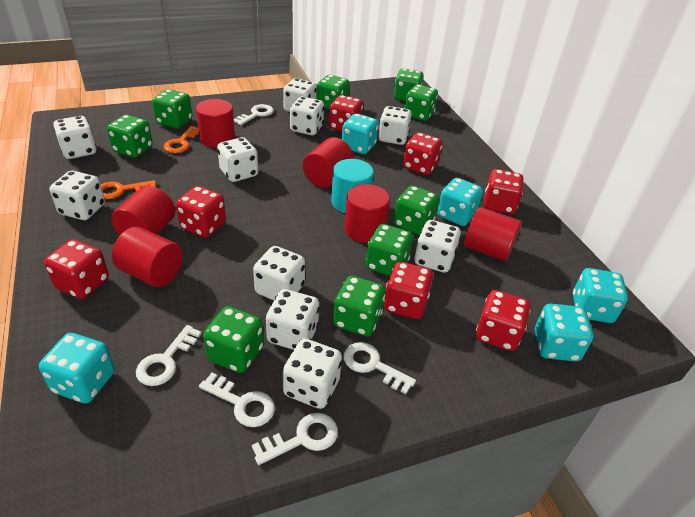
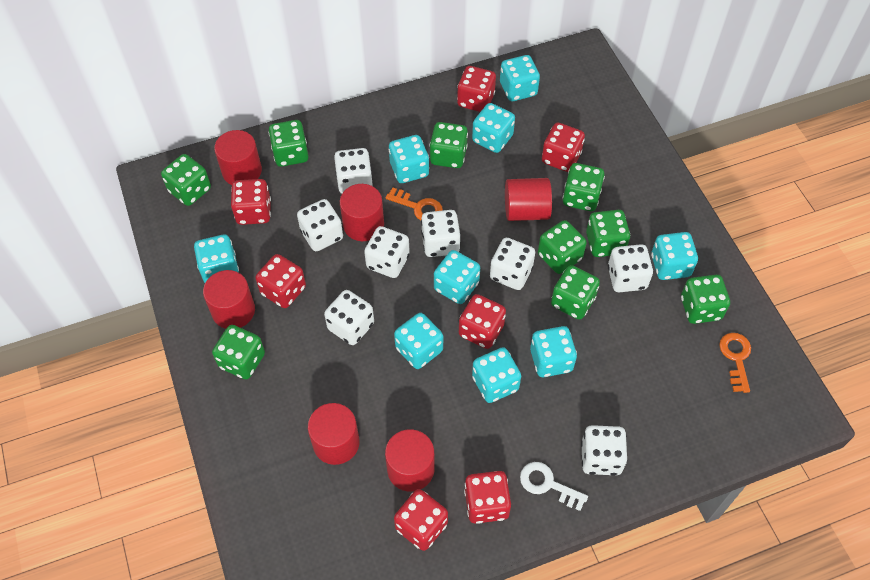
turquoise cylinder: [331,159,374,213] = 1 -> none = 0
turquoise dice: [39,333,115,403] [342,113,379,154] [437,178,483,226] [535,304,593,362] [573,268,628,323] = 5 -> [194,235,239,283] [389,135,429,183] [394,313,443,369] [434,250,480,304] [472,103,515,153] [472,347,521,403] [500,55,540,101] [530,326,577,377] [651,232,698,280] = 9
white dice: [50,171,105,220] [53,116,96,159] [217,137,258,182] [253,246,305,301] [266,289,319,350] [283,78,317,112] [283,338,342,409] [290,97,324,135] [378,106,412,145] [414,220,461,273] = 10 -> [297,199,343,251] [324,290,374,345] [334,148,373,194] [364,226,410,278] [421,210,461,257] [490,238,535,290] [581,425,627,476] [608,244,653,292] = 8
white key: [136,325,202,386] [199,373,275,427] [234,104,274,126] [252,413,338,465] [344,342,416,394] = 5 -> [520,462,588,511] = 1

